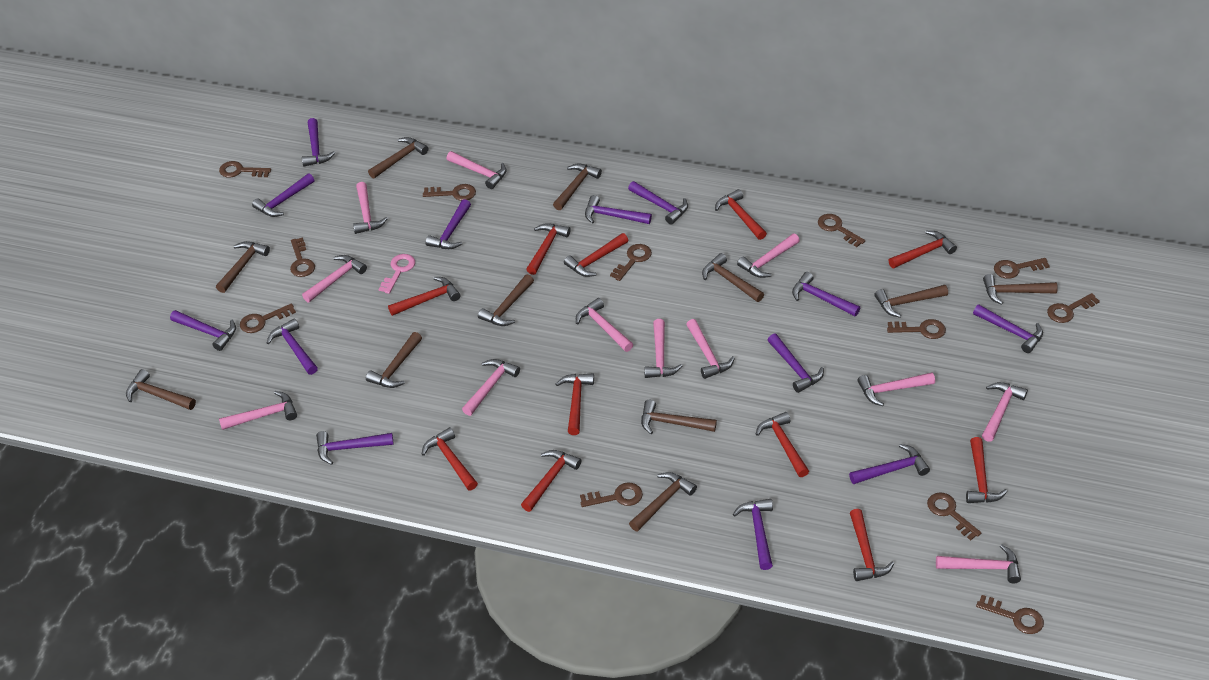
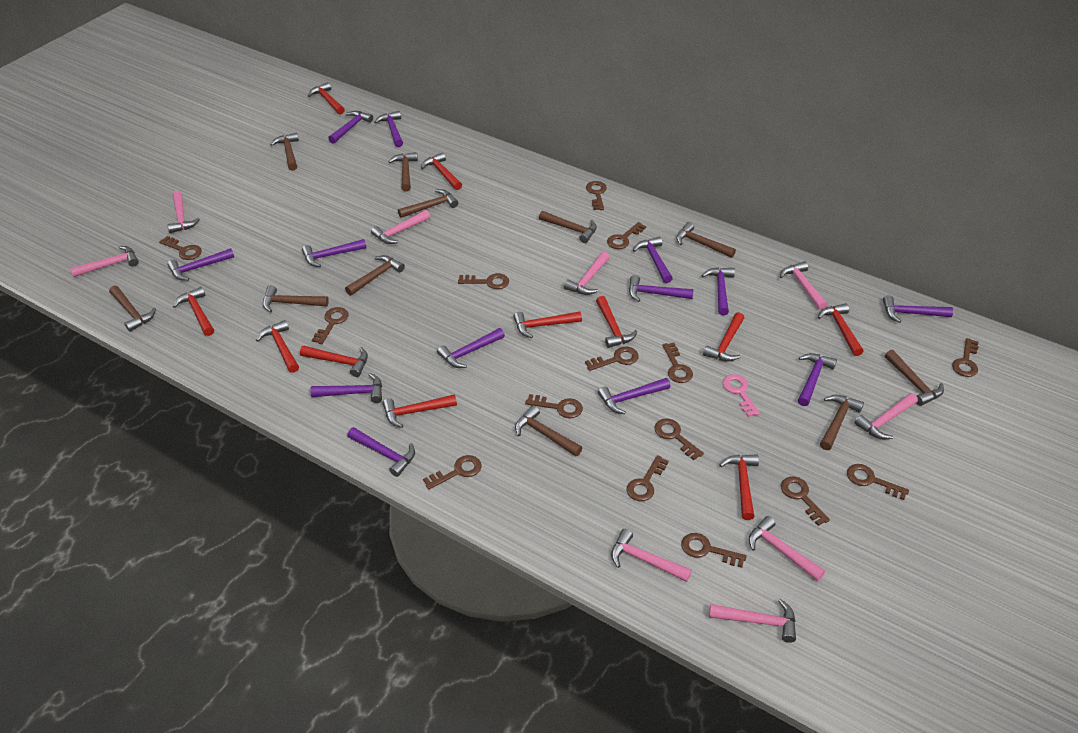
brown key: [219,161,271,178] [240,303,296,333] [290,237,315,277] [423,184,476,201] [580,482,643,507] [610,244,652,281] [818,214,865,247] [887,319,946,339] [927,492,981,540] [976,595,1044,634] [994,258,1050,279] [1047,293,1100,323] = 12 -> [159,236,202,260] [312,307,349,344] [423,455,482,490] [458,273,509,289] [525,394,583,419] [585,346,639,371] [586,181,607,210] [607,222,646,249] [626,455,669,501] [654,418,704,460] [662,343,693,383] [681,533,747,568] [781,477,830,526] [847,464,909,500] [952,338,978,377] = 15
pink hammer: [219,391,297,430] [302,255,367,302] [353,182,388,234] [446,151,507,189] [462,359,520,416] [576,298,633,352] [645,319,682,378] [686,319,735,379] [737,234,800,278] [858,372,935,406] [936,544,1021,583] [982,382,1028,442] = 12 -> [70,246,139,277] [167,191,200,233] [371,210,430,244] [564,252,609,295] [611,529,692,582] [709,599,796,643] [749,516,825,581] [780,261,827,310] [854,393,918,439] = 9

